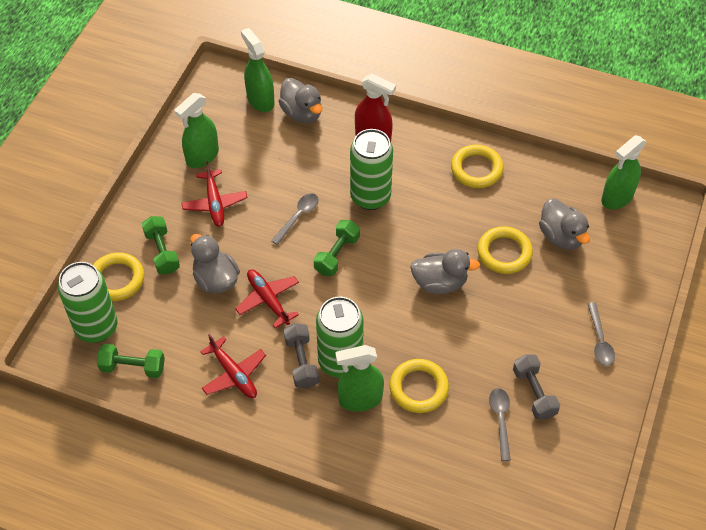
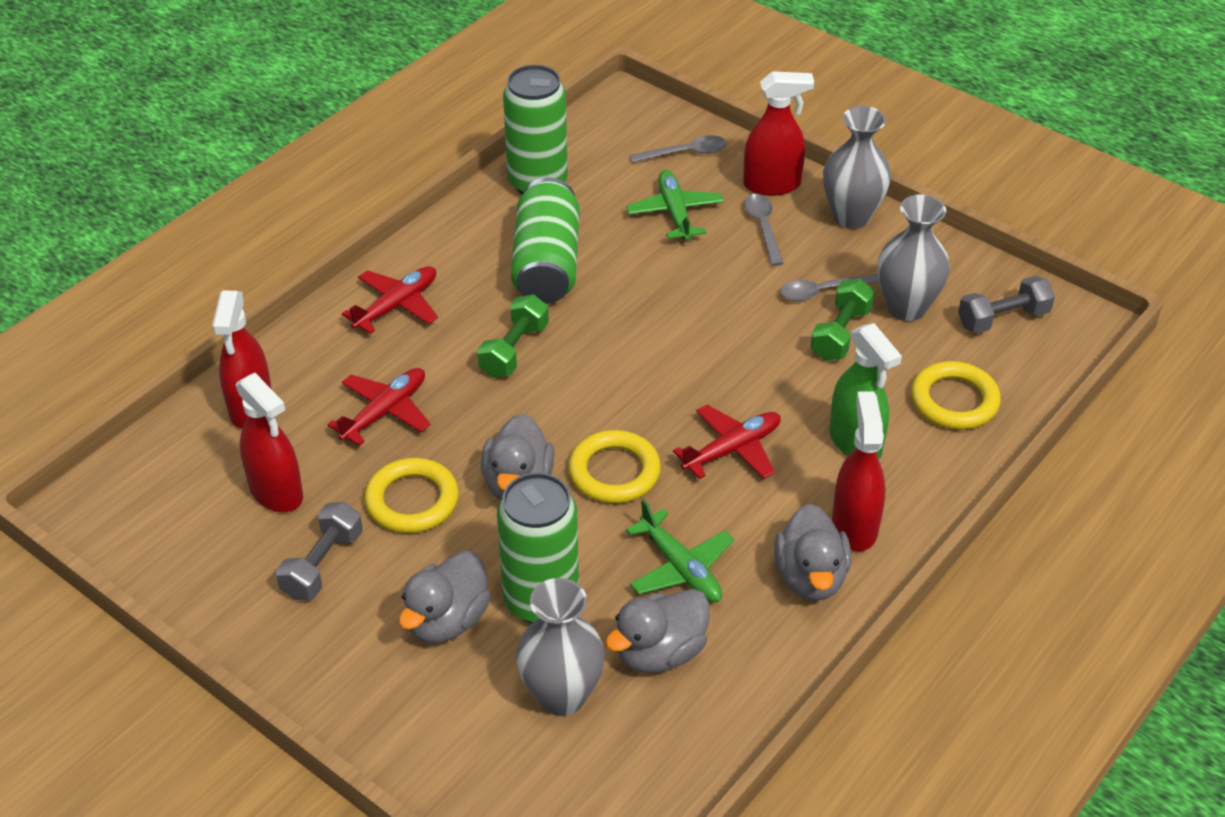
green dumbbell: [97,344,165,378] [142,216,180,274] [313,220,360,276] = 3 -> [477,294,549,378] [810,279,875,361] = 2
green plane: none = 0 -> [626,170,724,241] [626,499,734,603] = 2
green spray bottle: [174,93,219,168] [241,28,274,112] [335,345,384,412] [601,135,647,209] = 4 -> [829,323,902,459] = 1
grey vase: none = 0 -> [516,578,605,716] [823,106,891,229] [878,194,950,321] = 3
red spray bottle: [355,74,396,142] = 1 -> [212,290,272,429] [236,373,303,512] [743,71,814,196] [832,391,886,552] = 4
yellow ring: [93,252,144,301] [389,359,449,413] [451,145,503,188] [477,226,533,274] = 4 -> [364,458,459,533] [568,430,661,503] [911,361,1001,430] = 3

